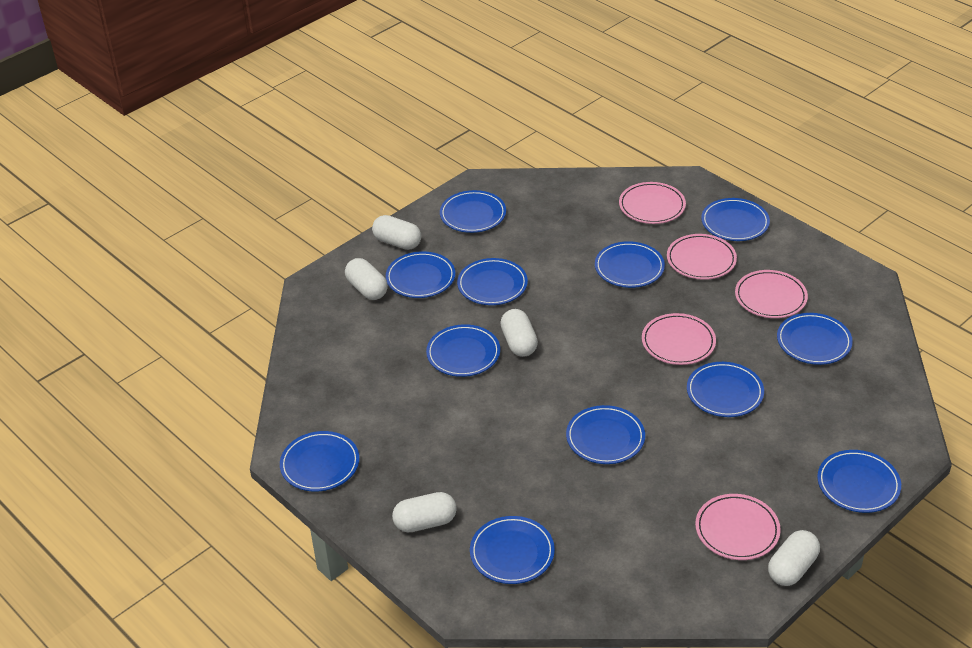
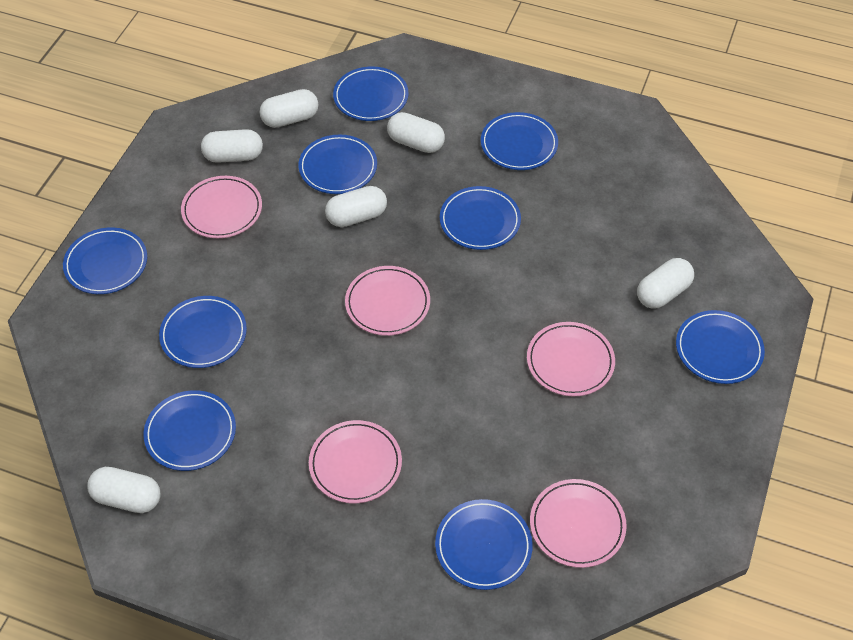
blue plate: [280,431,359,491] [386,251,455,298] [426,324,500,377] [440,190,506,233] [457,258,528,305] [470,516,555,584] [566,405,645,464] [595,241,665,288] [687,362,764,417] [701,198,770,241] [777,313,853,365] [817,450,901,513] = 12 -> [63,227,147,294] [143,390,236,471] [159,296,247,368] [298,135,377,194] [333,66,408,121] [435,499,533,590] [440,186,521,250] [481,112,558,170] [676,310,765,384] = 9
white capsule: [345,258,388,300] [372,215,421,250] [392,492,457,533] [500,309,538,357] [768,530,820,586] = 5 -> [87,467,160,513] [201,129,263,163] [260,89,319,128] [325,186,387,227] [387,112,445,153] [637,258,694,309] = 6

